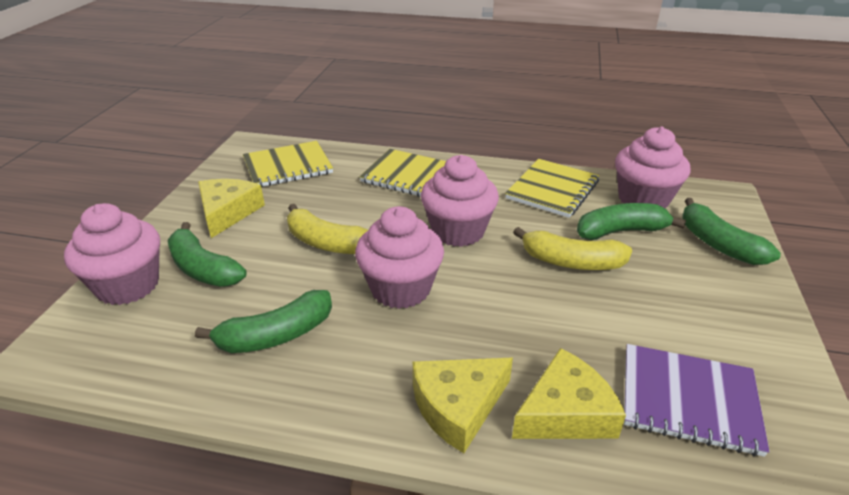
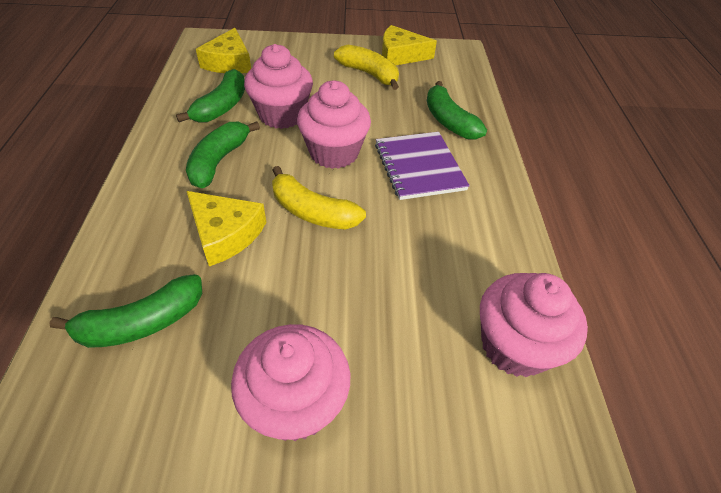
yellow notebook: [243,141,333,188] [359,149,446,197] [505,159,599,218] = 3 -> none = 0

